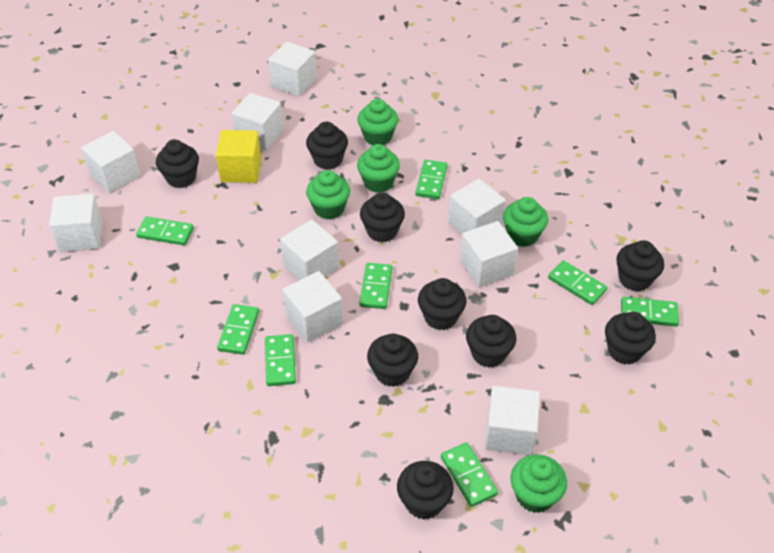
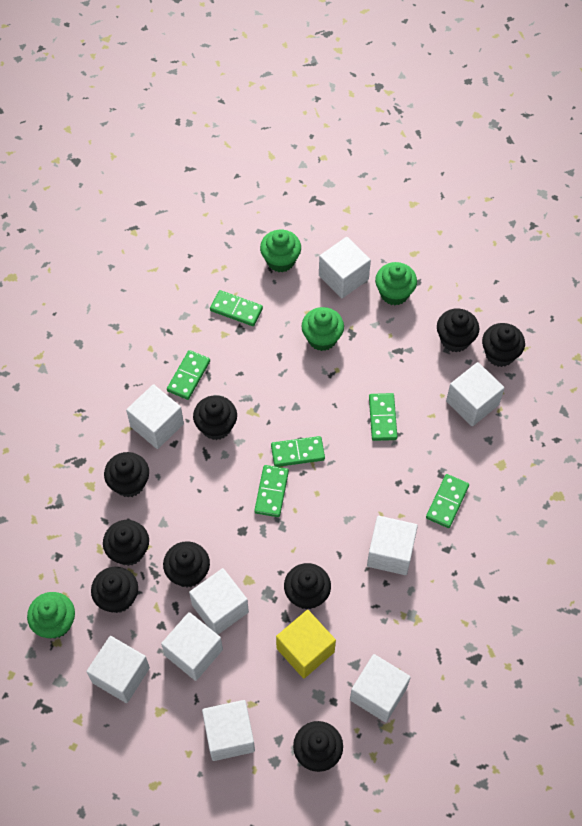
green cupcake: [306,170,350,220] [357,99,398,145] [357,144,400,193] [503,197,548,247] [510,454,567,513] = 5 -> [27,592,75,639] [260,230,301,273] [302,307,344,351] [375,262,417,305] = 4
green domino: [136,216,194,245] [217,304,259,355] [265,334,296,386] [359,263,392,309] [415,160,448,199] [441,442,498,507] [548,261,607,305] [621,297,679,327] = 8 -> [167,350,210,400] [210,290,263,326] [254,465,289,517] [271,436,325,467] [369,393,397,441] [426,474,469,528] = 6

